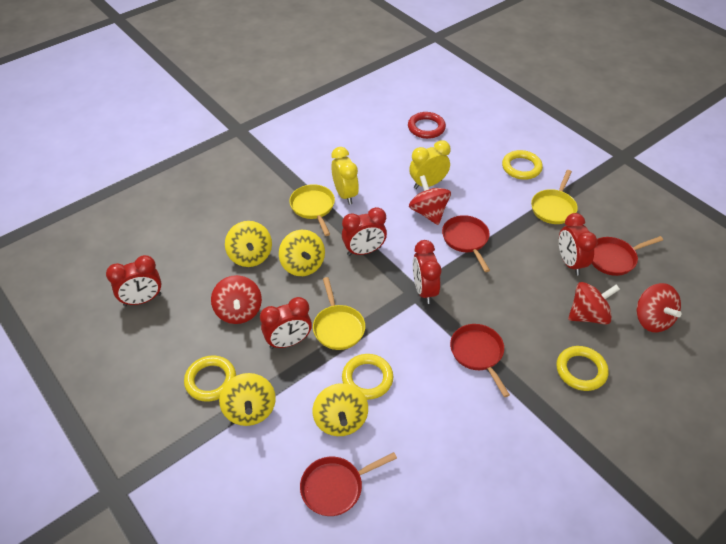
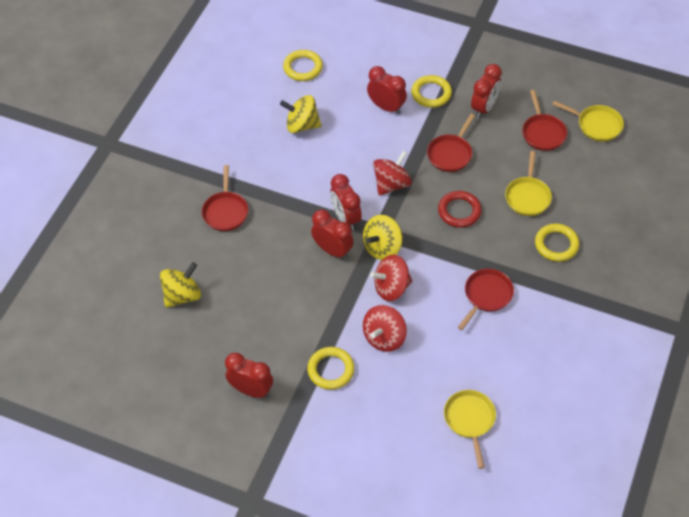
red spinning top: [211,275,262,324] [409,175,451,225] [568,282,620,325] [637,283,681,332] = 4 -> [363,305,407,352] [370,255,412,301] [373,150,412,196] = 3
yellow clock: [331,147,359,205] [409,140,450,189] = 2 -> none = 0
yellow spinning top: [219,373,276,426] [225,221,272,267] [279,230,325,276] [313,383,368,436] = 4 -> [160,262,201,308] [280,95,322,133] [363,215,402,260] = 3

